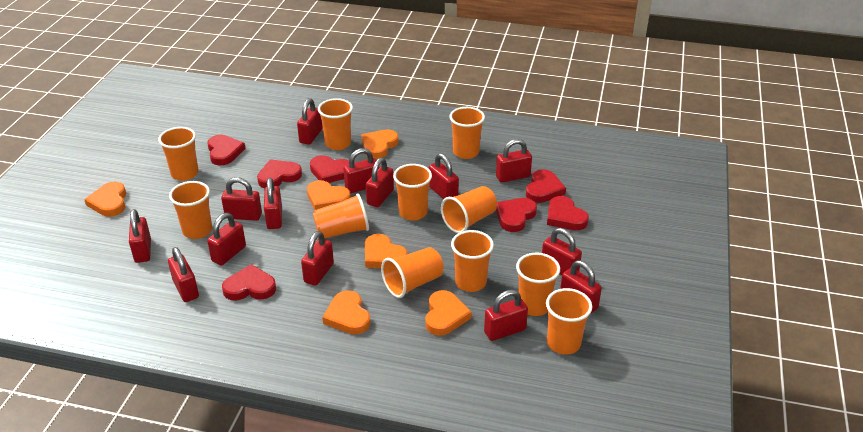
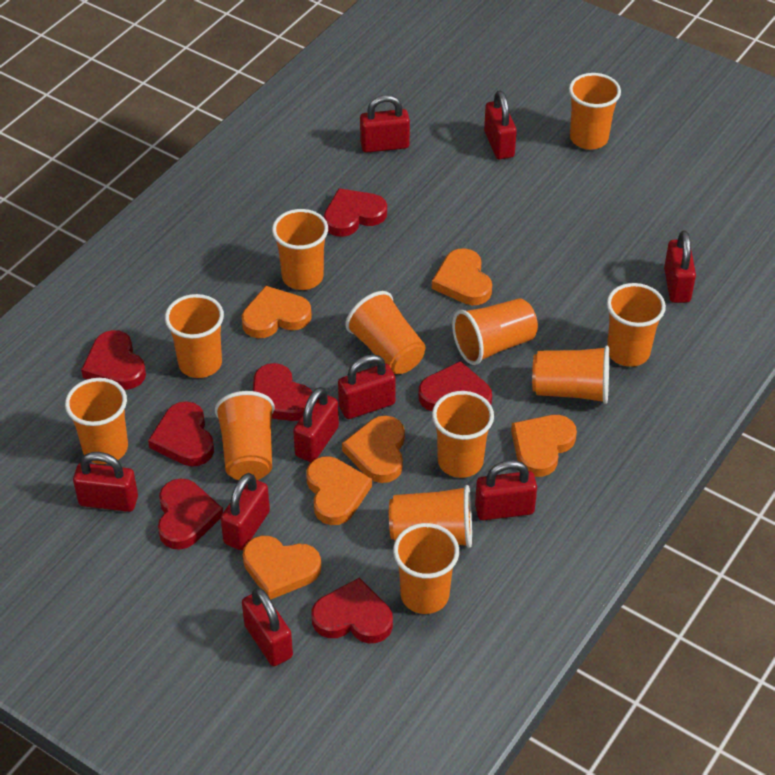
orange cup: [158,127,199,181] [169,181,212,239] [313,193,369,239] [318,98,353,150] [381,247,444,298] [393,164,432,220] [441,186,497,233] [449,107,485,159] [451,230,494,292] [516,253,560,316] [546,288,592,355] = 11 -> [65,378,128,464] [165,294,224,378] [215,391,275,480] [272,209,328,290] [345,291,426,374] [389,485,472,548] [393,523,459,614] [432,391,494,478] [452,298,538,365] [532,345,609,404] [569,73,621,150] [607,283,666,367] = 12
red padlock: [129,209,151,263] [168,247,199,302] [207,213,246,265] [221,177,262,221] [264,178,282,229] [297,98,323,145] [301,231,334,286] [343,148,379,193] [366,158,394,207] [428,153,459,199] [484,290,528,341] [496,139,532,183] [542,228,582,275] [560,260,602,314] = 14 -> [73,452,138,512] [221,473,270,550] [242,587,293,666] [293,387,339,462] [338,354,396,419] [360,95,410,153] [475,460,537,520] [484,91,517,159] [664,230,696,303] = 9

